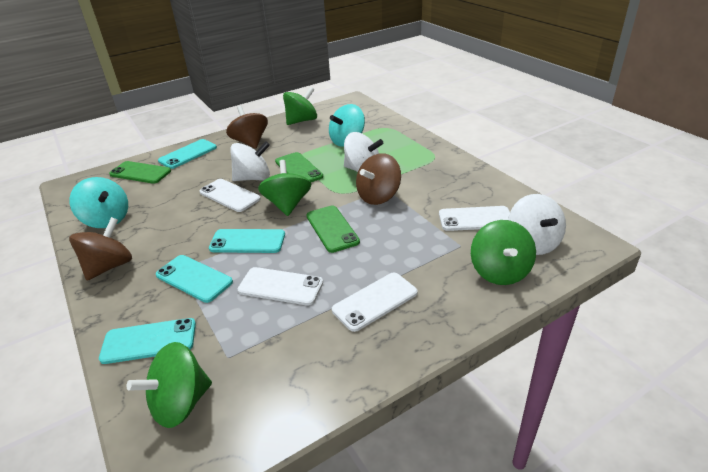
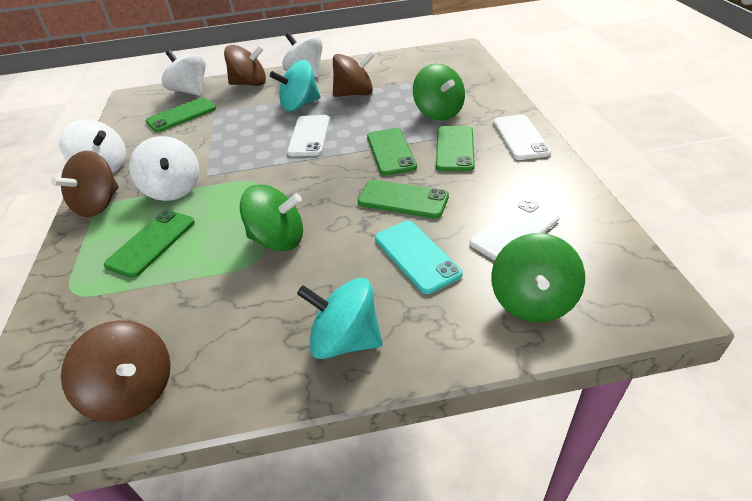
brown spinning top: [69,217,132,281] [226,106,268,149] [356,153,401,205] = 3 -> [51,151,119,217] [61,320,171,422] [224,45,266,86] [333,51,374,97] = 4
green phone: [109,161,171,184] [275,152,323,182] [306,205,360,253] = 3 -> [104,210,195,278] [145,97,216,132] [357,180,449,218] [367,128,417,176] [436,126,475,171] = 5
green spinning top: [127,342,212,428] [258,160,311,216] [283,87,317,125] [471,220,536,285] = 4 -> [240,185,303,251] [413,64,465,120] [491,233,585,322] = 3
turquoise phone: [99,318,196,364] [156,255,233,303] [158,139,217,169] [209,229,285,253] = 4 -> [375,220,462,294] = 1
white phone: [200,179,261,212] [238,267,323,306] [332,273,418,332] [439,206,510,231] = 4 -> [287,115,330,157] [469,199,560,261] [493,114,551,160] = 3
white spinning top: [230,141,270,181] [344,132,383,172] [508,194,566,255] = 3 -> [59,120,126,173] [129,136,199,201] [162,50,206,96] [282,32,323,77] = 4

